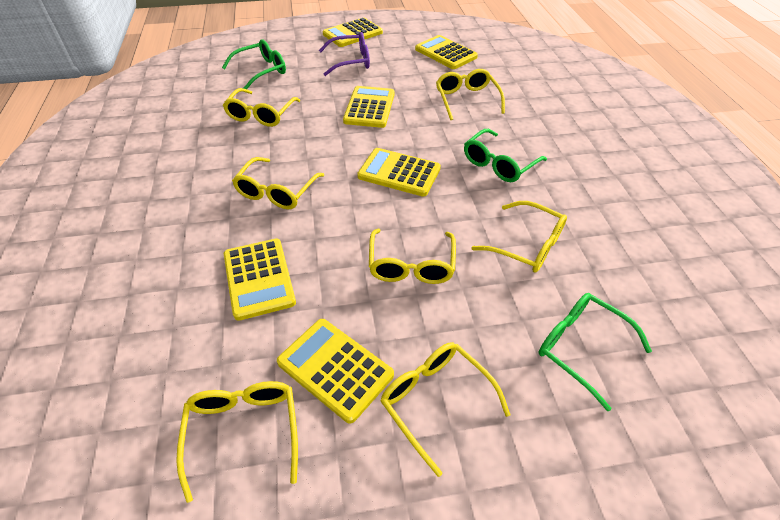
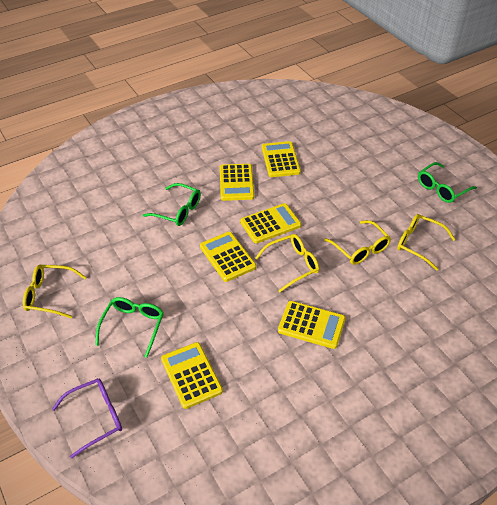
yellow glasses: [176,381,298,503] [223,88,300,127] [232,157,324,209] [369,229,456,284] [380,342,510,477] [436,69,505,120] [471,201,567,273] = 7 -> [22,265,86,318] [255,234,319,292] [324,220,391,265] [397,214,456,271] = 4

